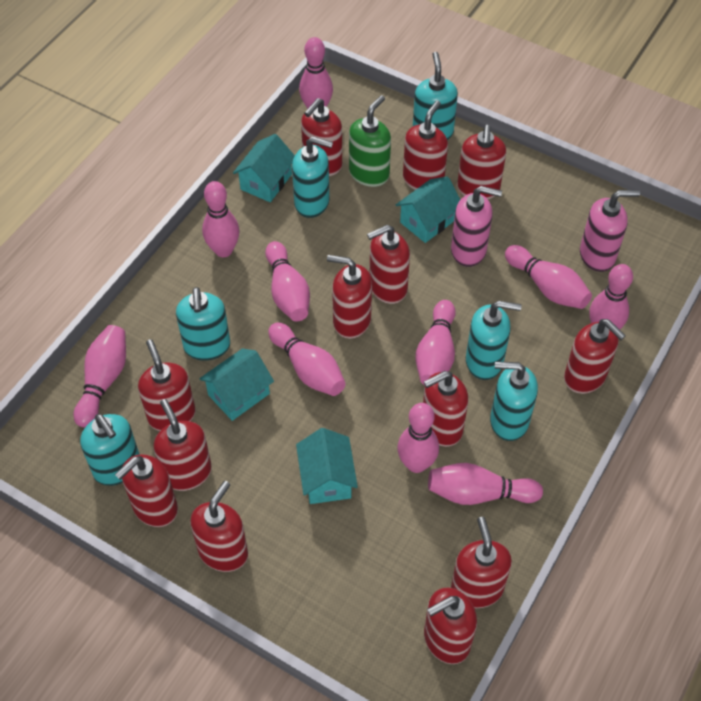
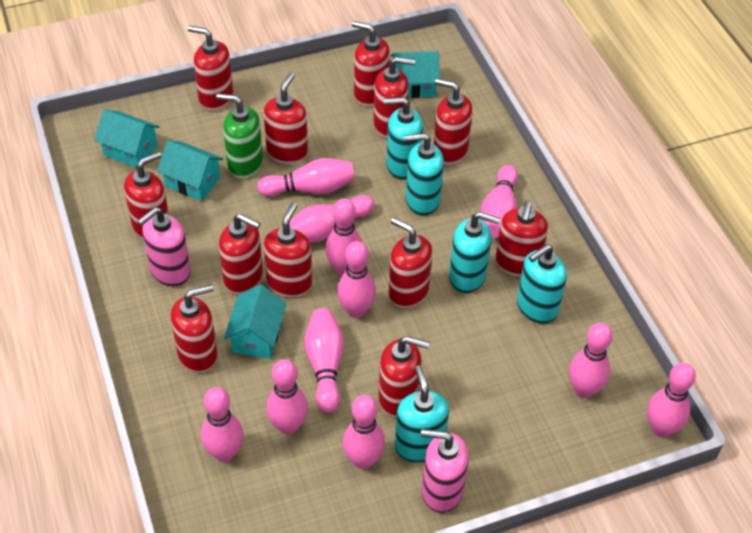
pink bowling pin: [74,325,126,427] [202,181,240,257] [265,241,310,321] [268,323,346,396] [299,37,333,109] [397,403,439,473] [416,300,456,385] [428,463,543,505] [505,245,592,309] [589,264,633,329] = 10 -> [201,387,244,462] [257,158,355,197] [266,359,308,435] [289,195,374,243] [304,308,344,413] [325,198,362,275] [337,241,376,318] [343,395,385,469] [480,165,518,238] [569,323,613,398] [647,363,696,437] = 11
red soap dispenser: [115,454,178,527] [138,339,196,431] [154,399,212,491] [190,481,248,572] [301,98,342,176] [327,255,372,339] [367,225,410,304] [403,100,448,190] [423,371,468,447] [424,587,477,664] [451,517,512,609] [457,125,506,199] [564,319,626,394] = 13 -> [124,151,169,240] [171,284,218,373] [188,25,233,111] [219,213,263,294] [264,72,308,164] [264,203,312,298] [352,21,390,106] [373,57,415,138] [378,336,430,417] [388,217,432,308] [434,78,473,165] [495,200,548,277] = 12
turquoise soap dispenser: [80,414,140,486] [176,287,230,361] [292,137,333,218] [413,52,458,140] [466,301,522,380] [490,362,538,441] = 6 -> [383,97,423,180] [395,365,449,463] [404,133,444,215] [449,211,501,293] [517,244,567,324] = 5

